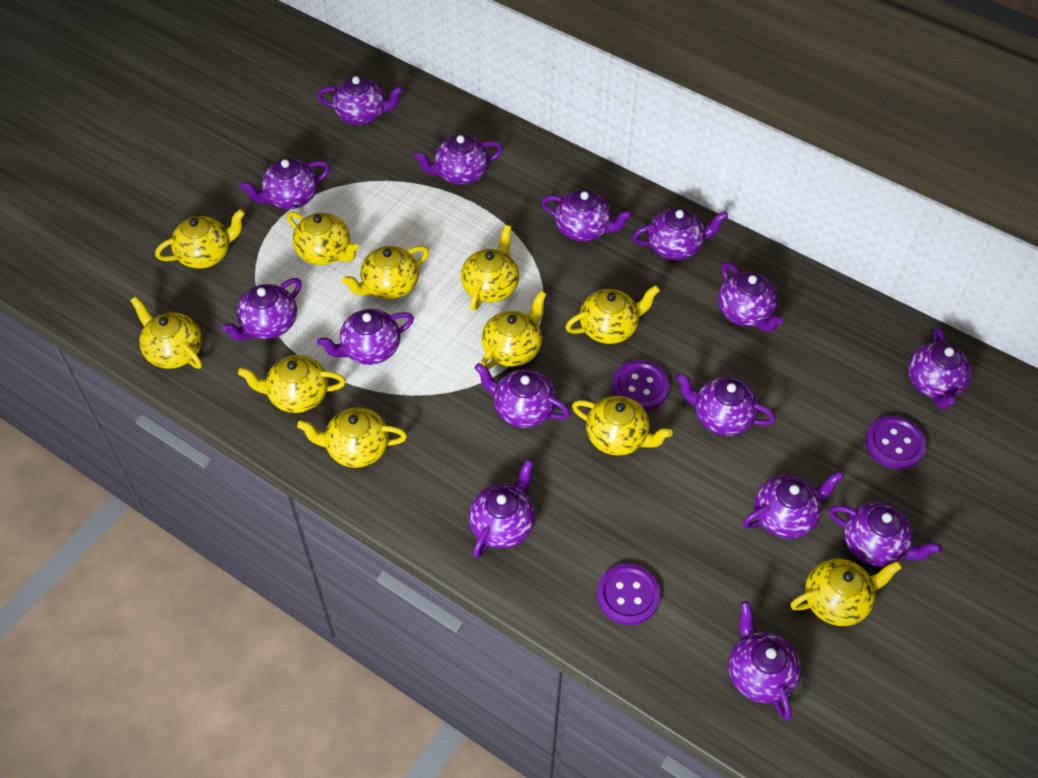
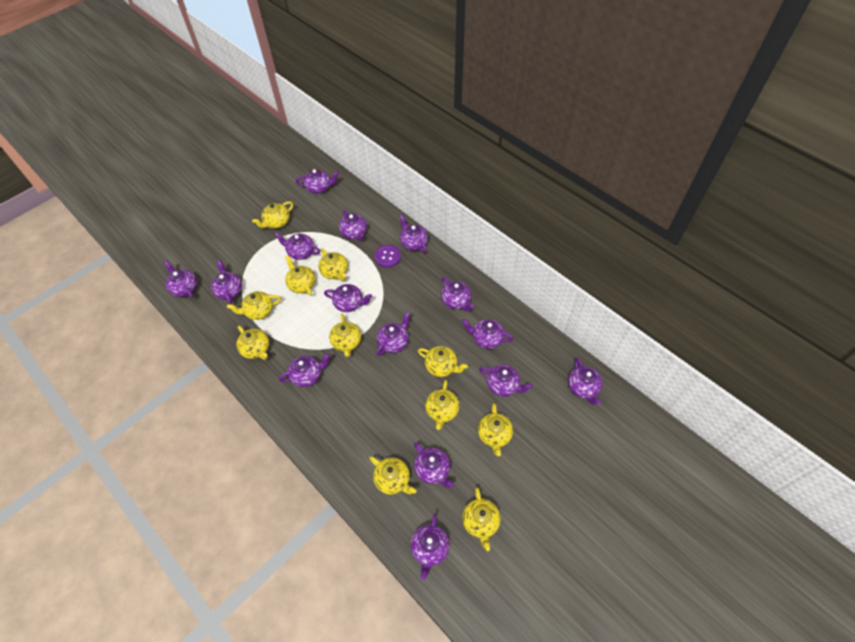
purple button: [597,564,660,625] [612,360,669,411] [866,416,926,469] = 3 -> [374,245,401,267] = 1

